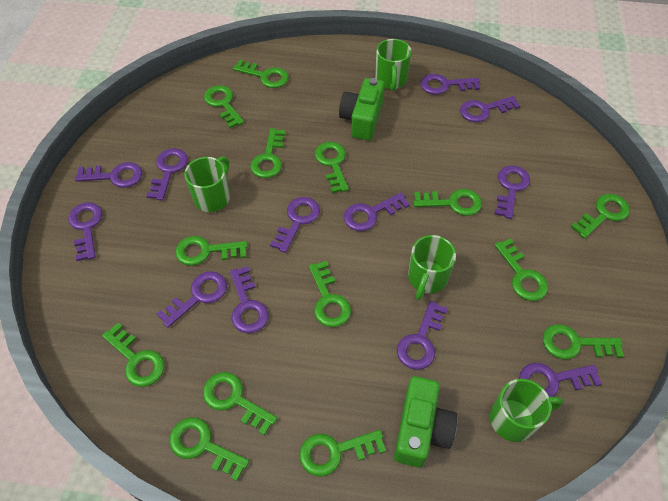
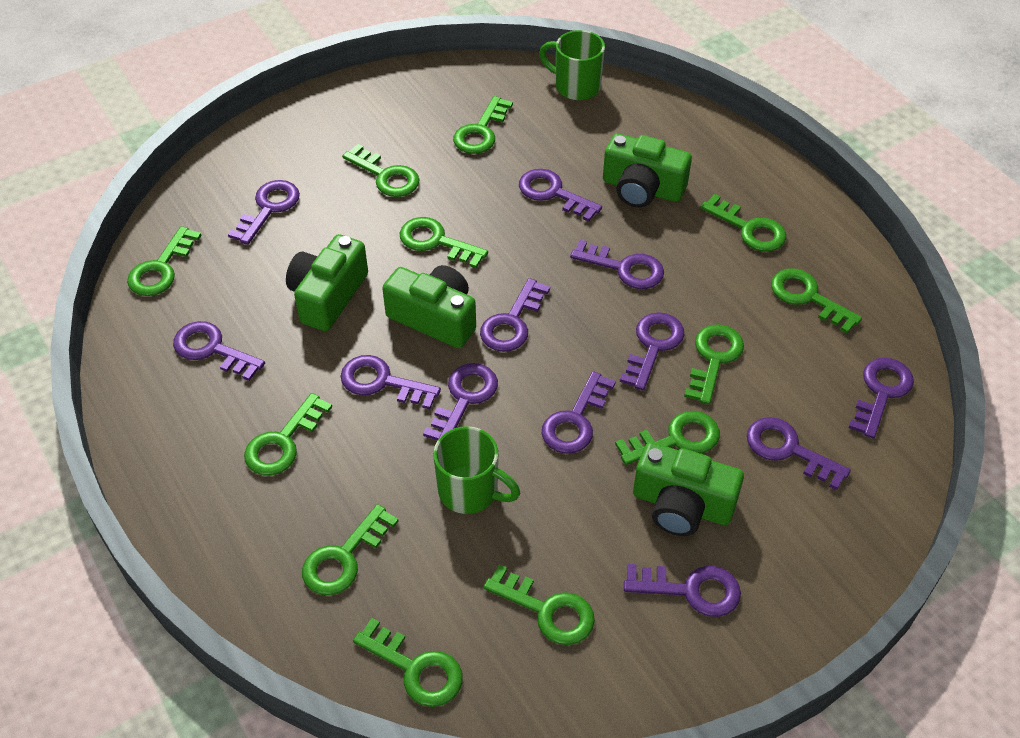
green camera: [339,78,385,140] [394,376,457,468] = 2 -> [286,234,368,331] [382,265,476,348] [603,133,692,208] [633,442,744,536] = 4
green key: [102,323,165,387] [169,417,249,481] [175,236,248,266] [203,372,277,435] [204,85,244,128] [233,59,289,88] [250,128,286,178] [299,430,386,476] [309,261,351,327] [315,142,349,193] [414,189,482,216] [494,238,548,301] [543,324,624,359] [571,194,630,239] = 14 -> [127,226,202,296] [244,393,332,476] [302,504,399,595] [342,144,420,197] [353,618,463,707] [400,217,488,268] [453,96,513,154] [484,564,595,645] [615,411,720,465] [684,324,744,405] [700,194,786,252] [771,268,862,333] = 12
green mug: [185,156,230,212] [375,39,411,91] [408,235,456,300] [490,379,563,442] = 4 -> [433,426,520,514] [539,30,605,100] = 2

